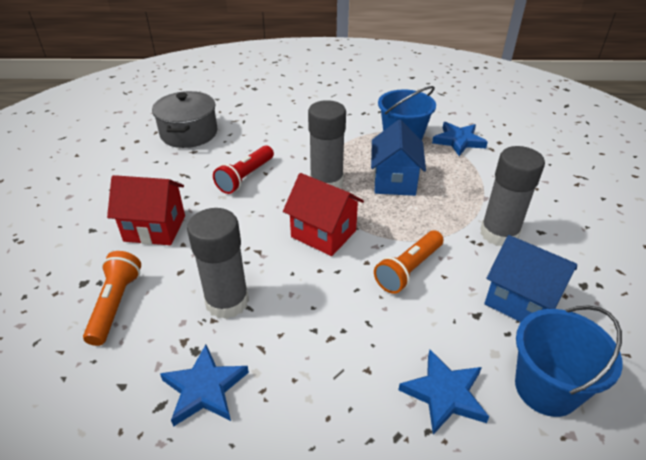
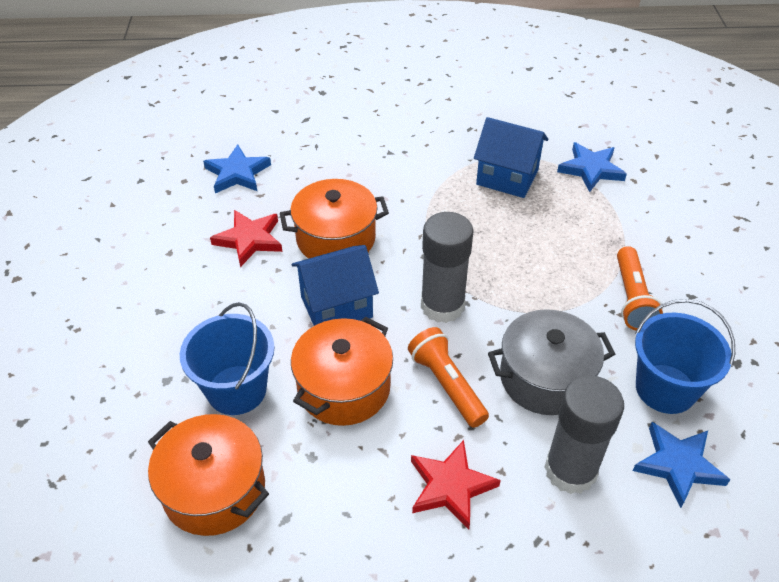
grey glue stick: [187,208,249,319] [308,100,346,188] [480,146,545,246] = 3 -> [421,212,474,323] [544,375,624,494] = 2
orange pot: none = 0 -> [148,414,269,536] [280,179,389,259] [291,317,393,426] = 3
red flashlight: [213,145,274,194] = 1 -> none = 0
red house: [107,175,185,245] [283,173,364,256] = 2 -> none = 0
red star: none = 0 -> [210,210,283,267] [411,440,501,530] = 2

